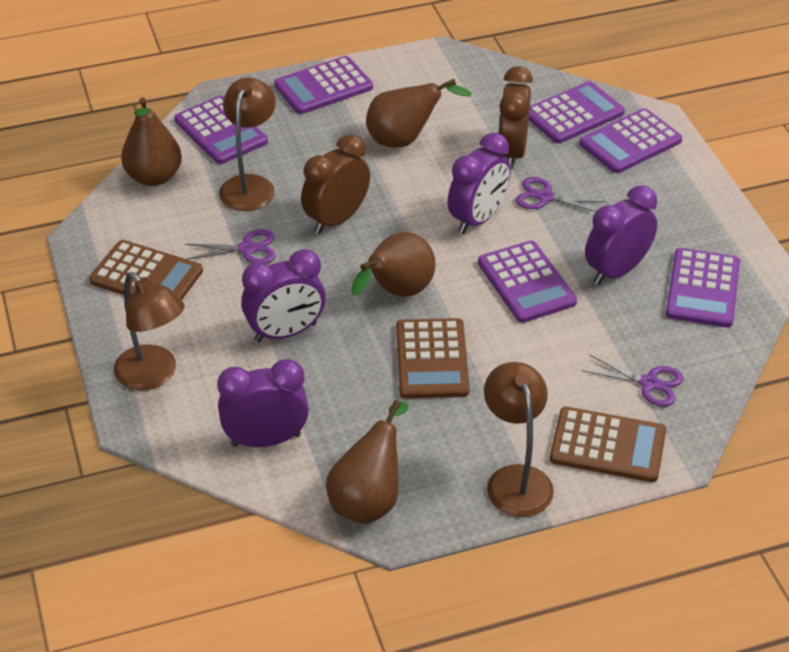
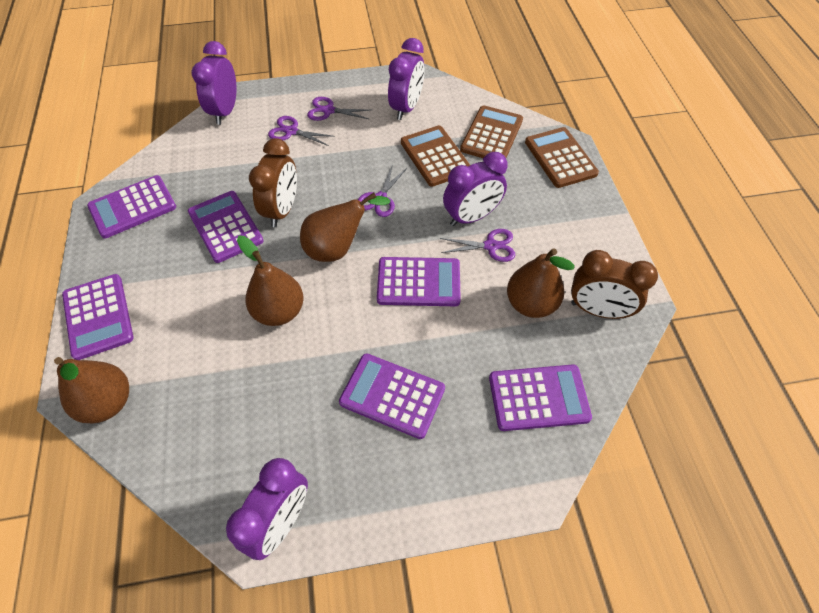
brown lamp: [114,272,185,390] [219,78,276,211] [484,362,554,517] = 3 -> none = 0
purple scissors: [185,229,276,264] [516,177,606,212] [582,354,684,407] = 3 -> [268,116,335,146] [307,97,370,121] [358,164,407,217] [440,229,515,262] = 4

